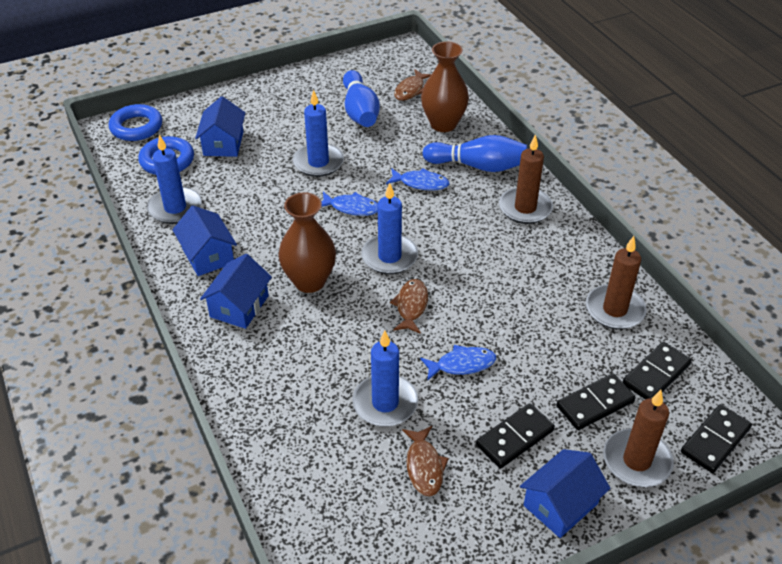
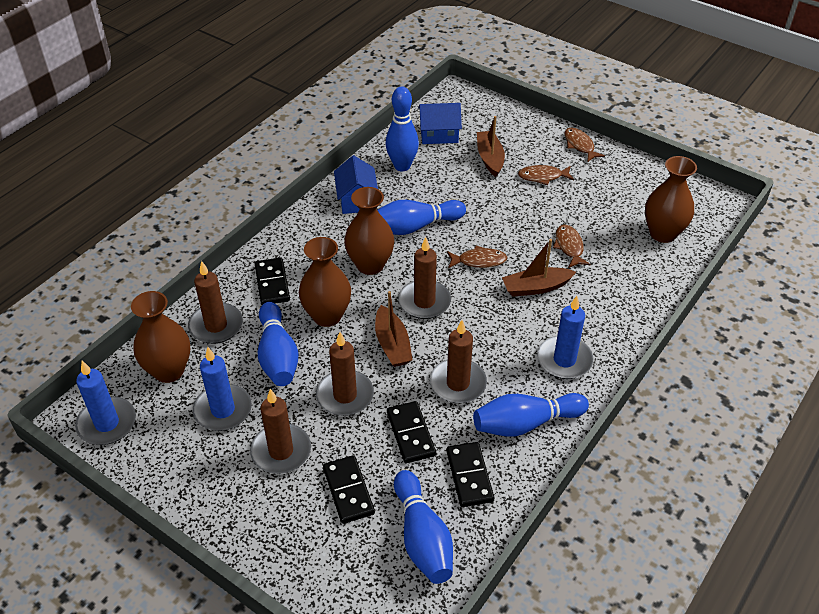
blue bowling pin: [343,70,380,127] [422,135,527,172] = 2 -> [258,302,298,386] [377,200,466,235] [386,86,419,171] [394,470,453,584] [473,393,589,437] = 5
blue candle: [147,135,202,224] [293,90,344,177] [352,331,418,427] [361,183,418,274] = 4 -> [75,361,136,445] [193,347,252,431] [537,296,594,379] = 3
blue fish: [321,192,378,216] [386,168,449,191] [420,345,496,381] = 3 -> none = 0
blue house: [172,206,237,276] [195,96,245,157] [200,254,272,329] [520,449,611,538] = 4 -> [334,155,378,214] [418,103,462,144] = 2
blue ring: [109,104,162,141] [138,136,194,175] = 2 -> none = 0
brown boat: none = 0 -> [375,291,413,367] [477,116,505,177] [502,239,576,297] = 3
brown candle: [499,134,553,224] [586,236,647,329] [603,390,674,487] = 3 -> [188,261,243,344] [250,389,311,474] [316,332,374,416] [398,237,451,319] [430,320,487,403] = 5
brown fish: [390,279,428,334] [394,70,431,101] [402,426,449,496] = 3 -> [447,246,507,268] [518,165,574,185] [553,225,591,268] [564,128,605,162] = 4
brown vase: [278,192,336,293] [421,41,469,132] = 2 -> [131,291,190,383] [299,237,351,327] [344,187,394,275] [645,156,697,243] = 4

